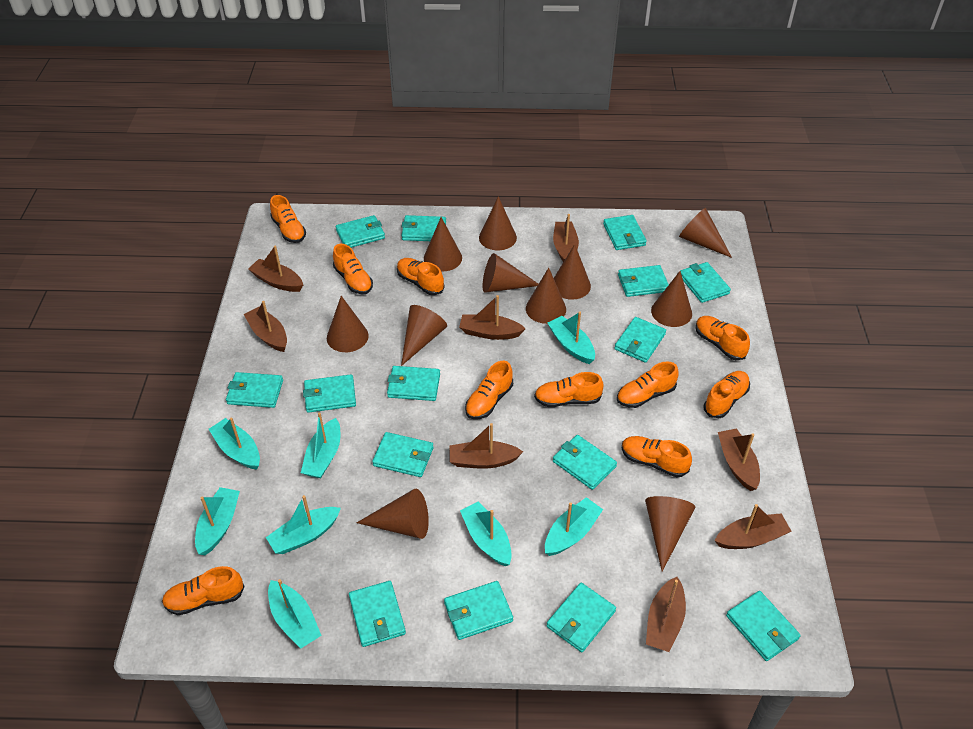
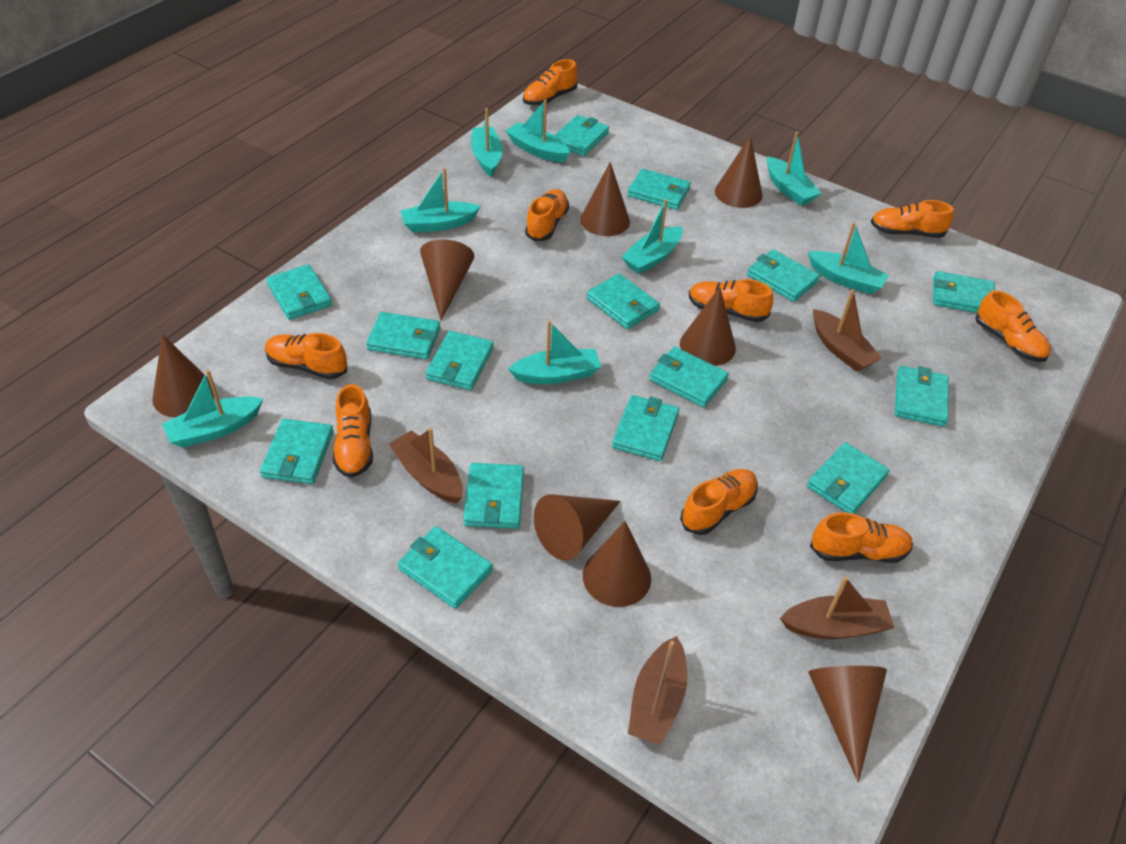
brown boat: [244,301,287,352] [248,246,303,292] [449,423,523,469] [459,295,526,340] [553,214,579,262] [646,577,686,652] [715,504,792,549] [718,429,760,491] = 8 -> [389,427,463,503] [628,636,687,745] [780,576,894,639] [813,289,882,372] = 4
brown cone: [327,296,369,352] [357,489,429,539] [401,305,447,366] [424,217,462,271] [479,196,517,250] [483,253,538,293] [526,268,566,324] [554,244,591,300] [645,496,695,572] [651,271,692,327] [679,208,732,258] = 11 -> [152,334,214,417] [420,239,474,320] [534,494,620,561] [580,162,630,236] [583,521,651,607] [680,287,736,366] [715,135,763,208] [808,666,887,783] = 8
orange shoe: [162,566,245,615] [270,195,306,243] [333,244,373,294] [397,258,445,295] [465,361,513,419] [534,372,604,407] [617,361,679,408] [622,436,692,478] [695,316,750,360] [704,371,750,418] = 10 -> [265,333,347,379] [333,384,373,478] [523,59,578,106] [525,189,569,241] [680,469,758,535] [689,279,773,322] [810,512,913,563] [871,200,954,238] [975,290,1051,362] = 9

